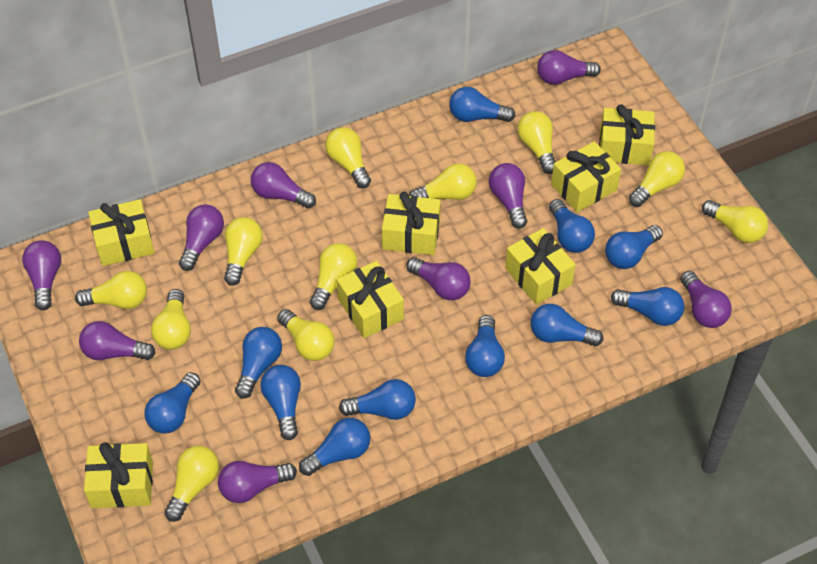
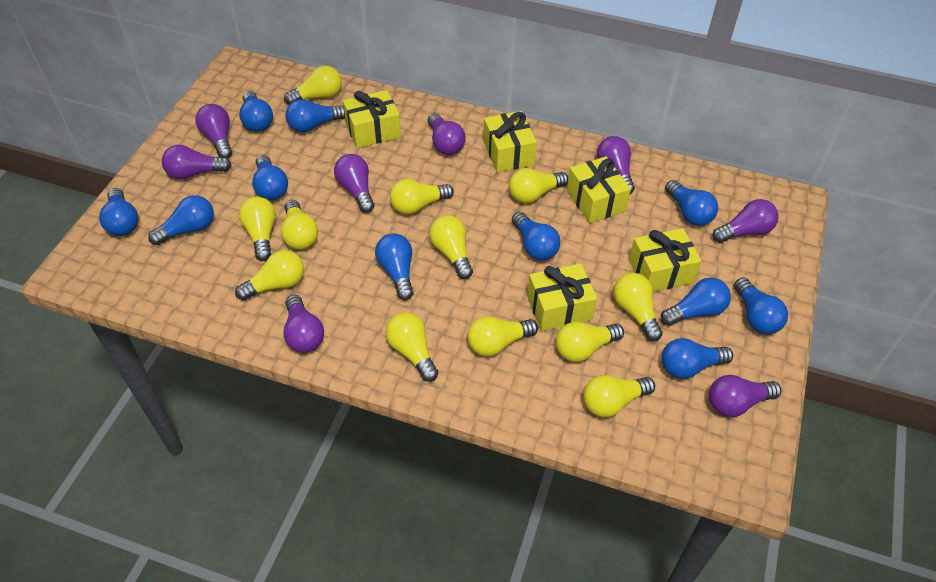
purple light bulb: [22,240,61,310] [79,321,156,360] [179,204,224,271] [218,461,297,503] [251,162,316,209] [406,257,471,300] [489,163,527,229] [537,50,601,85] [680,271,732,328] = 9 -> [162,145,231,179] [195,104,232,158] [283,295,324,353] [334,154,375,213] [428,113,466,155] [597,136,635,194] [709,375,781,417] [713,199,779,243] = 8
yellow gift: [84,442,153,508] [88,199,155,266] [337,261,404,338] [382,191,441,255] [505,228,576,305] [551,141,621,212] [599,104,655,165] = 7 -> [343,90,401,148] [483,111,537,172] [527,263,597,331] [567,156,631,223] [629,228,701,292] = 5
yellow light bulb: [75,271,147,309] [151,289,191,350] [164,446,219,522] [224,217,263,286] [277,309,335,361] [310,243,357,310] [325,127,371,188] [409,163,477,200] [517,111,556,174] [629,151,685,207] [702,200,768,243] = 11 -> [235,250,304,301] [239,197,276,261] [281,200,318,250] [284,65,342,105] [385,312,438,382] [390,179,454,214] [429,215,473,279] [467,316,538,356] [509,168,568,203] [556,322,624,362] [583,375,655,417] [613,273,663,341] = 12

